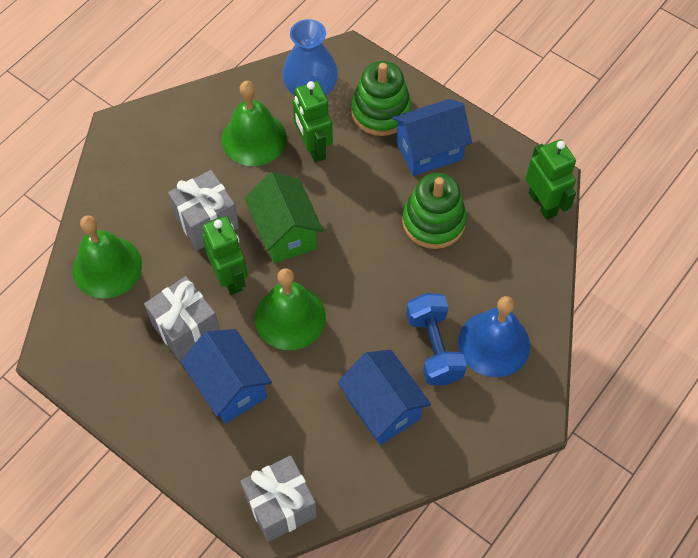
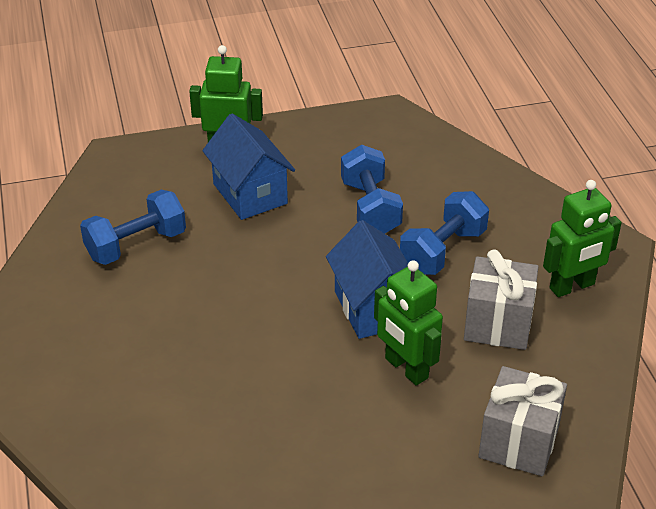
blue bell: [458,296,530,377] = 1 -> none = 0
blue dumbbell: [406,293,467,385] = 1 -> [80,190,186,265] [341,145,403,234] [400,191,489,275] = 3
blue house: [181,329,272,424] [338,349,431,445] [392,99,472,176] = 3 -> [202,113,295,220] [326,220,408,339] = 2
blue vase: [282,19,338,96] = 1 -> none = 0
green bell: [72,215,142,299] [222,81,287,166] [255,268,326,350] = 3 -> none = 0
green house: [244,172,323,263] = 1 -> none = 0
green stacking toy: [351,61,412,136] [402,173,467,249] = 2 -> none = 0
grey gift: [144,276,220,361] [168,170,239,250] [240,456,317,542] = 3 -> [464,249,538,350] [479,366,567,476] = 2

